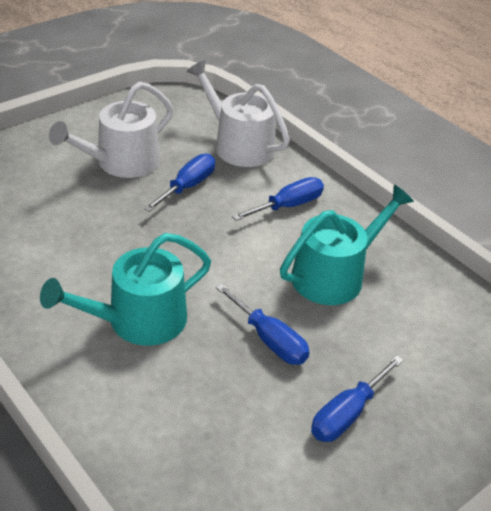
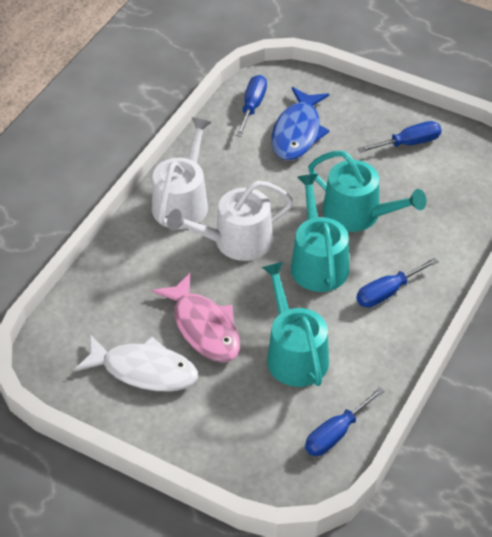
blue fish: none = 0 -> [272,87,330,160] = 1
pink fish: none = 0 -> [152,273,240,362] = 1
turquoise watering can: [40,233,211,346] [280,185,414,305] = 2 -> [262,262,329,387] [291,174,349,292] [308,151,427,232] = 3
white fish: none = 0 -> [74,335,198,391] = 1

